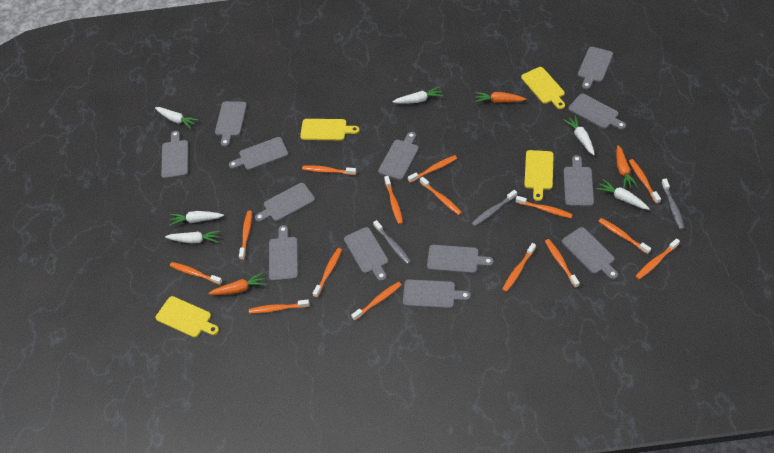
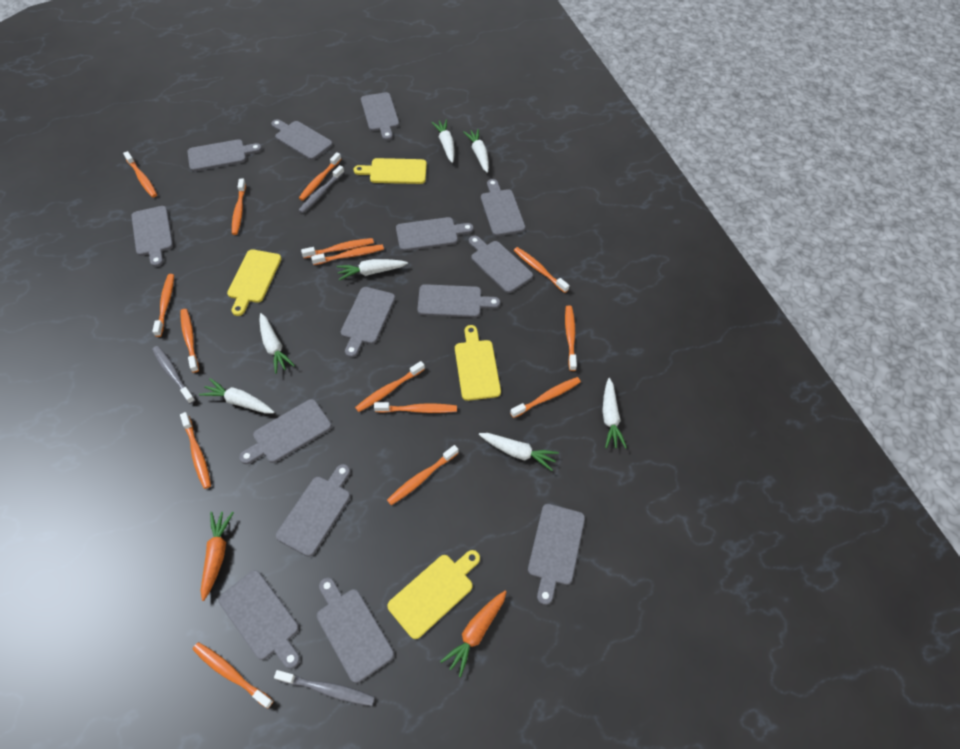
grey cutting board: [161,131,188,179] [215,101,247,147] [229,137,288,170] [255,183,315,222] [269,225,298,281] [344,227,388,281] [378,132,419,180] [403,279,471,309] [427,245,494,274] [562,227,618,280] [563,155,594,207] [568,94,626,130] [578,47,613,90] = 13 -> [131,206,173,267] [187,139,262,171] [218,570,300,669] [239,399,332,464] [271,119,333,160] [276,464,350,557] [317,578,394,683] [341,287,395,357] [361,92,399,140] [396,217,474,251] [417,284,500,318] [469,236,533,293] [481,179,526,236] [528,504,585,605] = 14
orange carrot: [208,272,266,295] [475,92,526,103] [616,145,638,189] = 3 -> [201,512,234,601] [440,591,507,677] = 2
white carrot: [155,107,199,129] [165,230,220,244] [169,211,224,226] [393,86,443,104] [563,115,595,155] [596,179,650,210] = 6 -> [199,378,274,414] [259,313,295,374] [336,259,408,281] [431,119,455,163] [463,129,489,173] [479,433,559,471] [602,378,627,449] = 7

